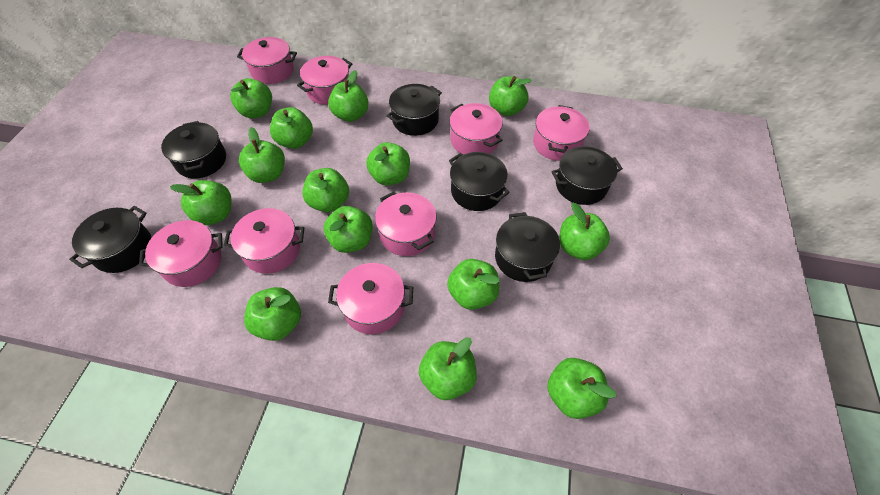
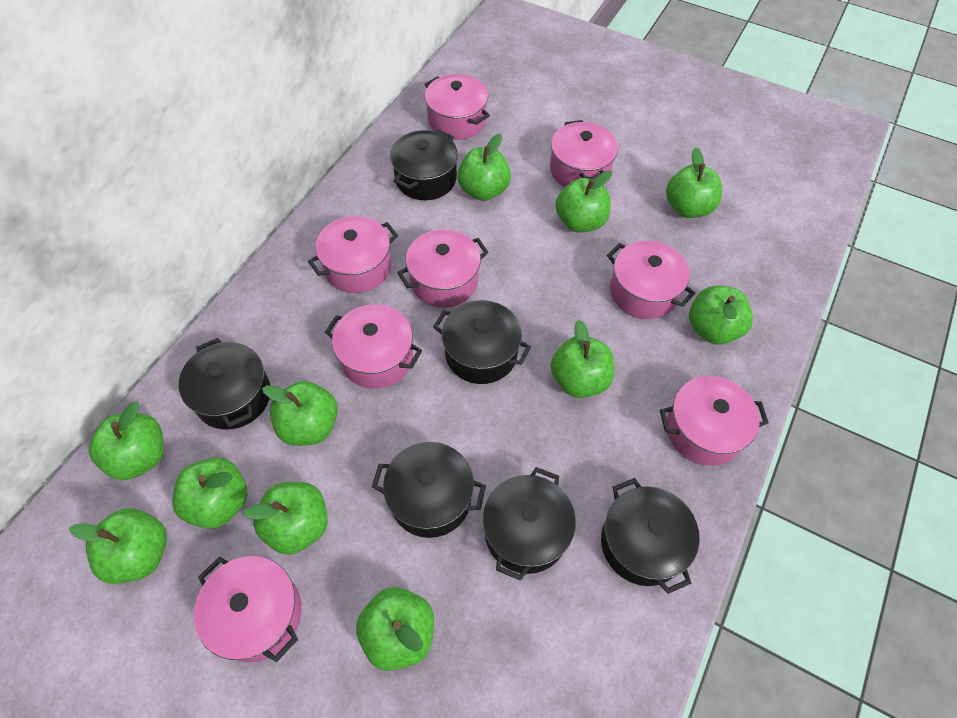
green apple: [170,180,232,225] [230,78,272,118] [239,127,285,183] [244,287,301,341] [270,107,313,149] [302,168,349,212] [324,206,372,253] [328,70,369,122] [366,142,410,185] [419,337,477,400] [447,259,500,310] [489,76,532,116] [547,358,616,419] [559,203,610,260] = 14 -> [69,508,167,584] [89,402,164,480] [172,457,247,529] [243,482,328,555] [262,381,338,446] [356,587,434,671] [457,133,511,201] [551,320,615,398] [555,171,612,233] [666,147,722,218] [689,285,753,345] = 11

